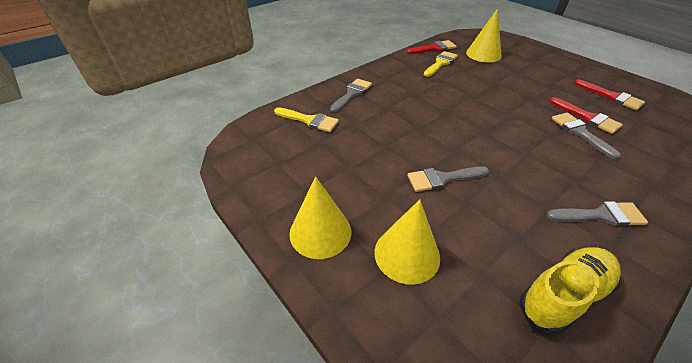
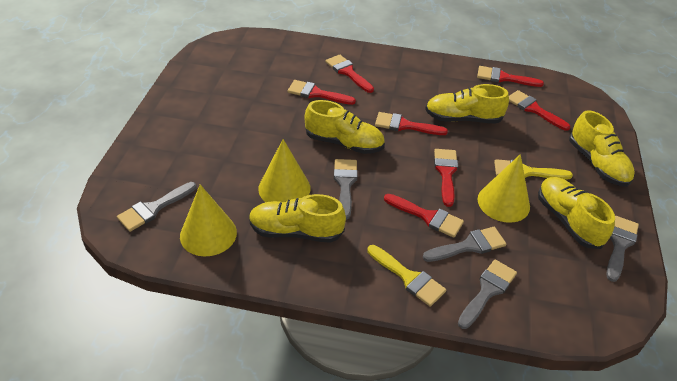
grey brush: [330,79,372,113] [408,167,489,192] [547,201,648,226] [552,113,621,160] = 4 -> [117,182,197,232] [334,159,358,220] [423,227,506,262] [458,260,517,329] [606,216,639,282] = 5
red brush: [406,40,457,54] [549,97,623,134] [574,79,645,110] = 3 -> [287,80,356,105] [325,55,374,93] [375,112,448,135] [384,194,464,238] [434,149,458,207] [477,66,544,87] [509,90,570,131] = 7
yellow shoe: [519,247,621,334] = 1 -> [249,194,346,243] [304,100,385,154] [425,84,509,123] [538,177,615,249] [569,110,635,187] = 5

